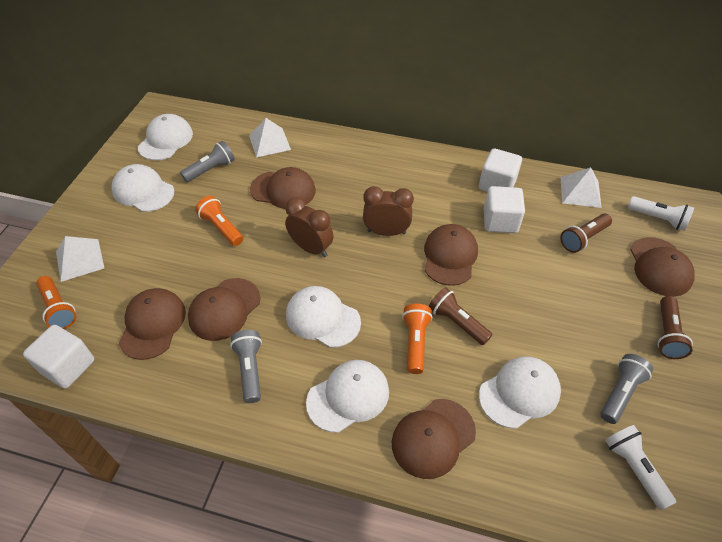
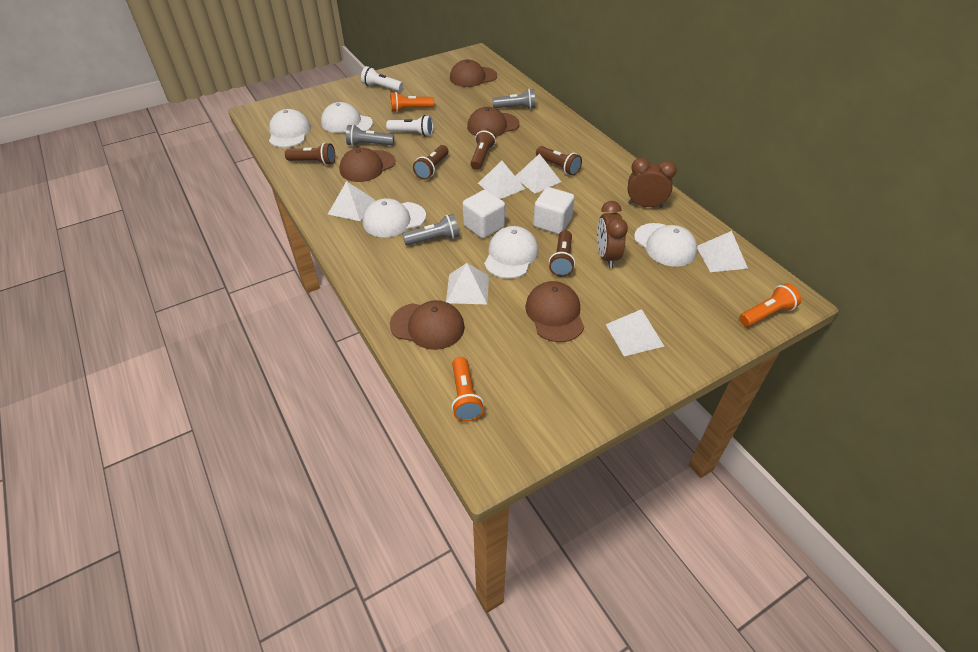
brown cap: [119,288,186,360] [188,278,260,341] [250,167,316,209] [392,399,476,479] [424,224,478,286] [630,237,695,297] = 6 -> [340,147,395,182] [390,300,465,350] [450,59,497,87] [467,107,520,137] [525,281,584,342] = 5
brown flashlight: [429,287,493,345] [560,214,612,253] [657,296,693,359] = 3 -> [285,143,335,165] [413,145,449,179] [470,128,496,170] [536,146,582,176] [549,230,575,277] = 5
white cube: [23,325,94,389] [479,149,522,192] [484,186,525,233] = 3 -> [463,190,505,238] [533,187,575,234] = 2
white pyramid: [56,236,104,282] [249,118,291,158] [561,167,602,208] = 3 -> [328,181,375,221] [446,263,489,304] [478,161,525,199] [515,154,561,194] [606,309,664,356] [697,231,748,272] = 6

